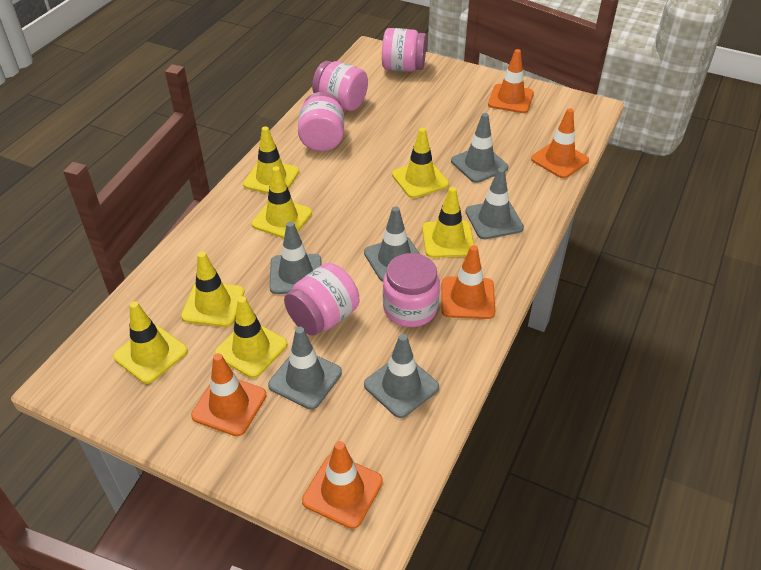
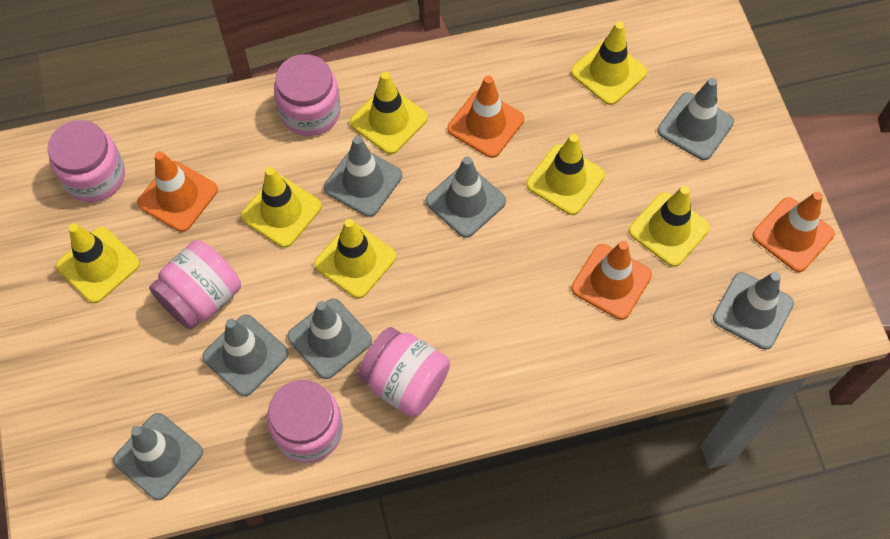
grey traffic cone: [268,327,342,410] [269,221,322,294] [364,206,420,281] [364,334,439,418] [451,113,508,183] [465,167,524,239] = 6 -> [113,413,203,500] [202,315,288,396] [287,299,372,379] [324,136,402,217] [426,156,506,238] [657,78,734,160] [713,272,794,350] = 7
orange traffic cone: [191,353,267,436] [302,441,383,529] [442,245,495,319] [488,49,534,113] [531,108,589,178] = 5 -> [137,151,218,232] [448,76,524,158] [571,241,652,320] [753,191,835,272] = 4

